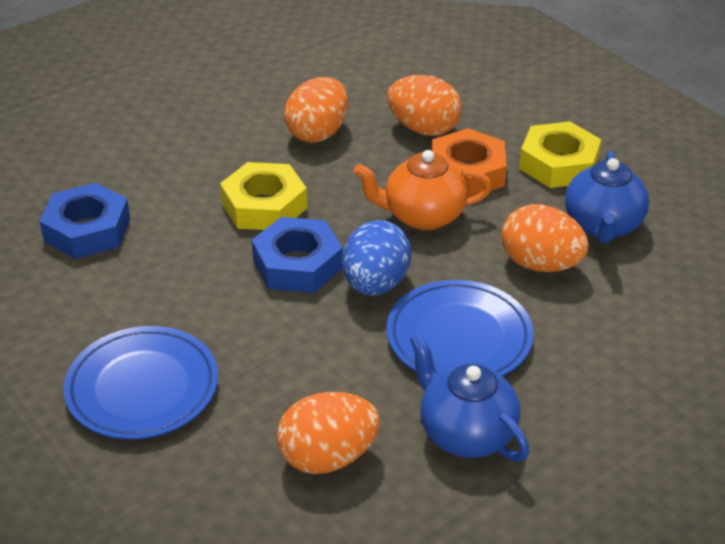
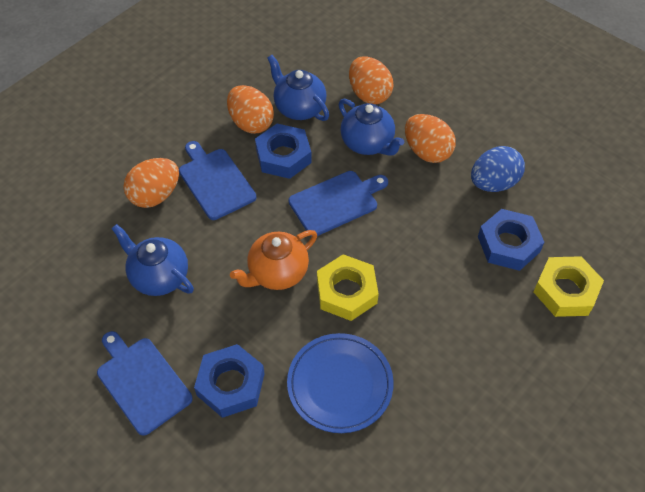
blue cutting board: none = 0 -> [97,331,193,436] [179,141,257,220] [288,171,388,236] = 3
blue nut: [39,183,130,259] [252,217,343,293] = 2 -> [194,344,265,418] [255,124,312,179] [478,209,544,271] = 3
blue plate: [64,326,218,440] [387,280,534,376] = 2 -> [287,333,394,433] = 1
blue teapot: [410,334,530,461] [565,151,649,243] = 2 -> [111,224,194,296] [267,55,329,121] [339,99,404,156] = 3
orange nut: [432,128,507,198] = 1 -> none = 0

